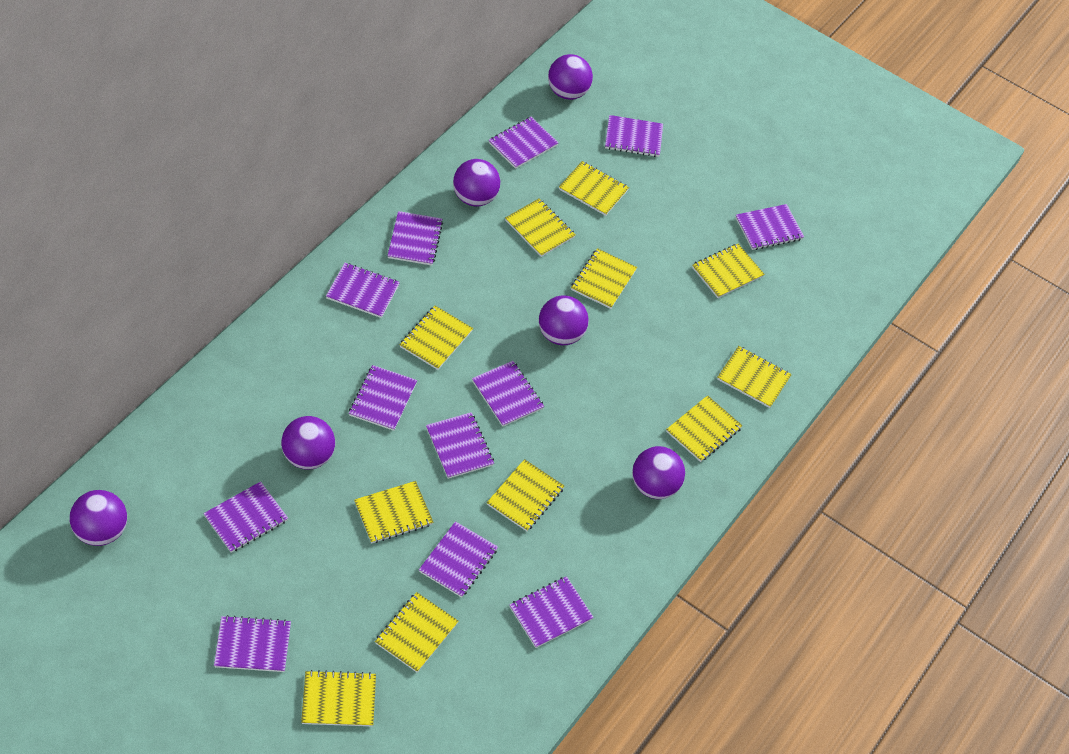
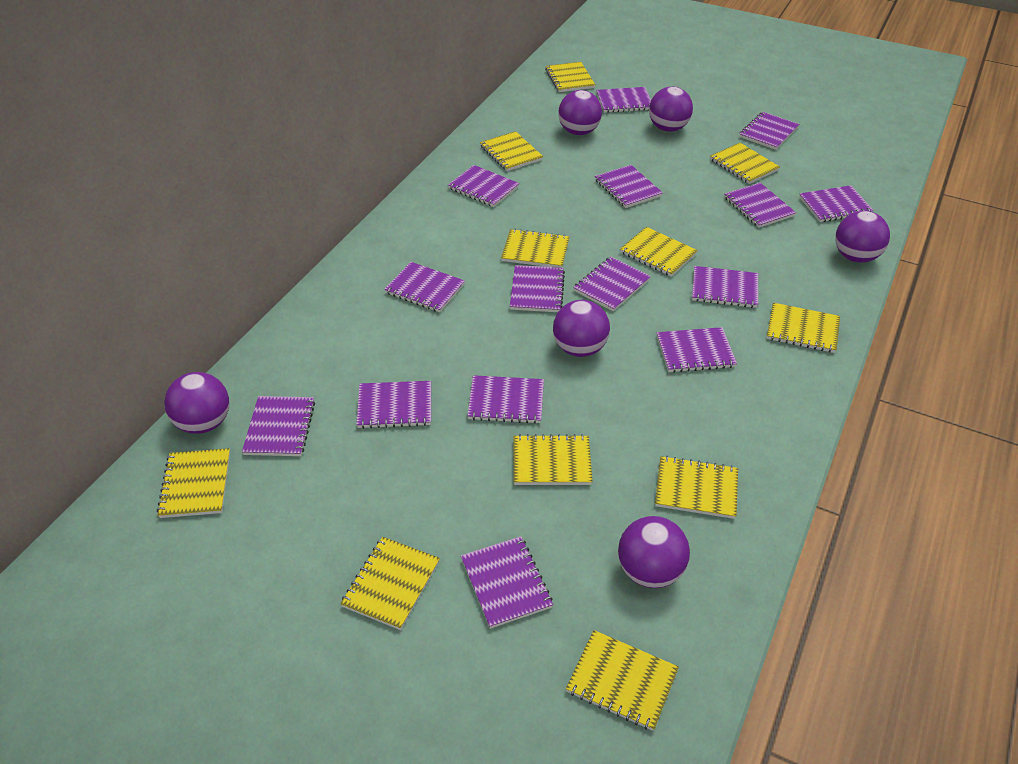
purple notebook: [204,481,288,553] [214,615,291,672] [326,263,400,318] [349,365,417,431] [388,211,443,266] [419,521,498,598] [426,412,494,479] [472,361,544,427] [489,117,558,169] [510,576,594,648] [605,115,663,157] [735,204,804,250] = 12 -> [242,396,315,456] [356,381,431,429] [384,262,465,312] [448,165,519,207] [461,536,553,629] [467,375,544,424] [510,265,565,312] [573,257,651,311] [595,165,663,208] [596,87,651,113] [657,327,737,373] [692,266,758,308] [724,183,796,228] [739,112,799,150] [799,185,874,222] = 15

